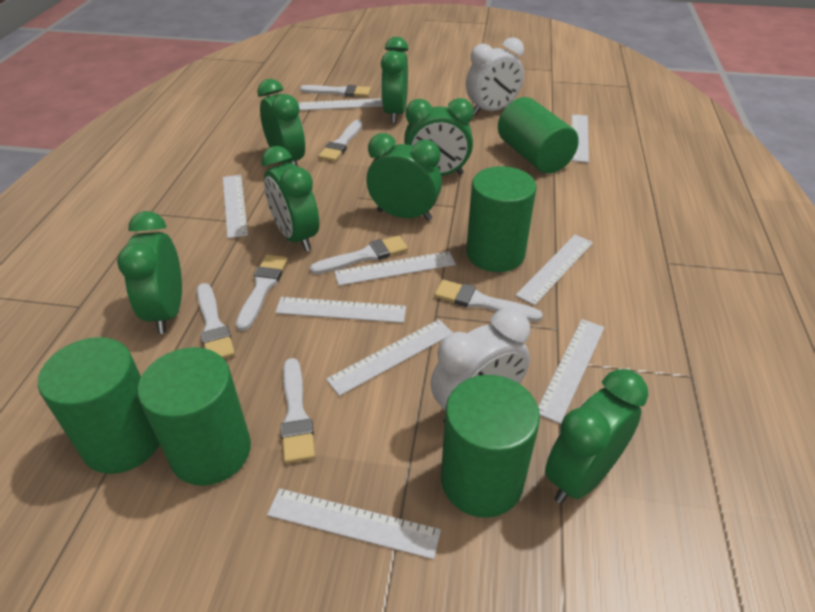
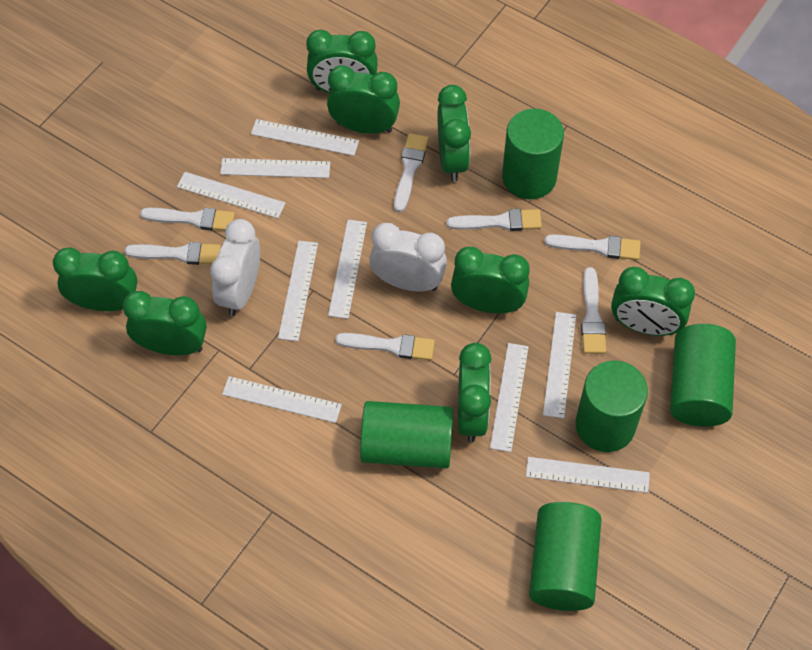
green clock: [117,211,182,334] [257,79,305,167] [261,146,319,251] [366,133,442,221] [381,37,408,123] [404,98,473,176] [545,369,648,504] = 7 -> [53,248,137,311] [123,291,207,355] [306,30,378,93] [327,65,400,134] [438,85,471,182] [451,247,530,313] [458,343,492,442] [611,267,695,336] = 8

